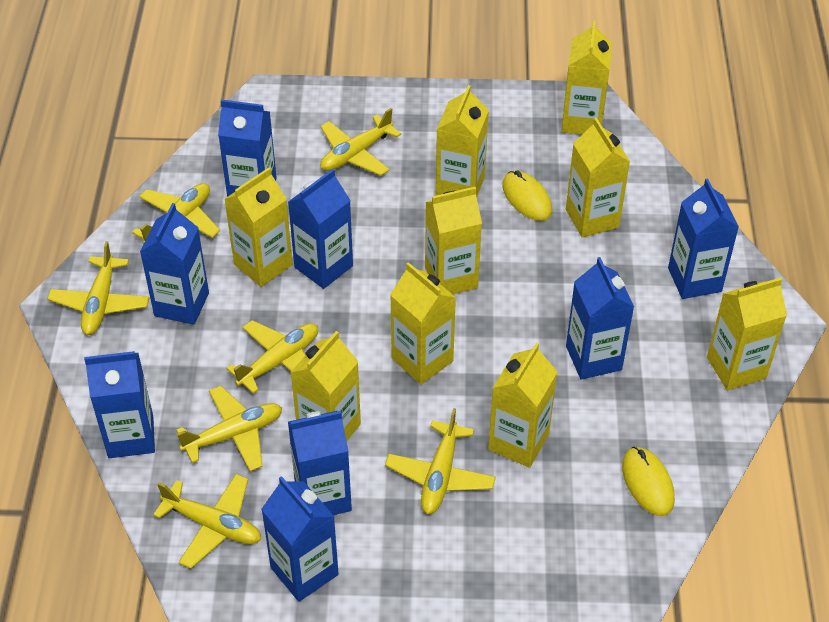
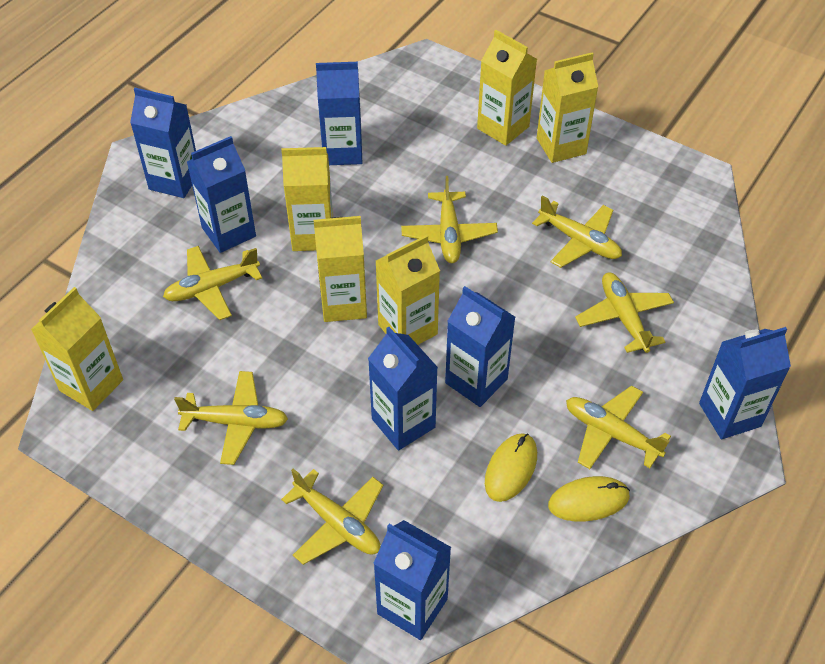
blue carton: [84,351,155,458] [140,203,209,325] [218,99,277,197] [261,476,339,602] [288,169,353,289] [288,411,352,515] [566,257,634,380] [668,178,739,299] = 8 -> [130,88,196,198] [187,136,256,253] [316,62,362,165] [368,327,438,451] [373,520,451,640] [445,286,515,407] [699,327,791,439] = 7
yellow carton: [224,167,293,287] [290,331,361,441] [390,262,456,384] [425,187,482,294] [436,85,489,197] [488,343,557,468] [561,21,612,134] [566,118,630,238] [707,278,787,390] = 9 -> [31,287,123,411] [281,147,333,251] [314,216,367,322] [376,235,440,345] [477,30,537,146] [537,52,598,163] = 6

